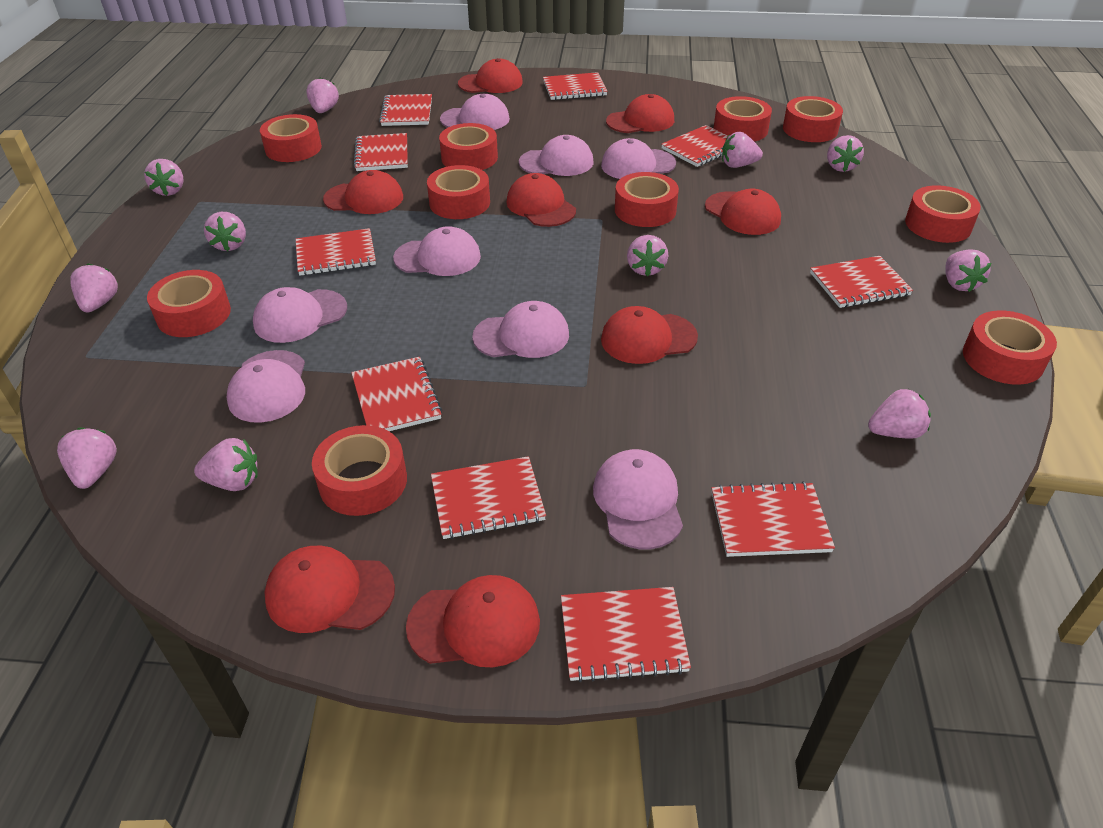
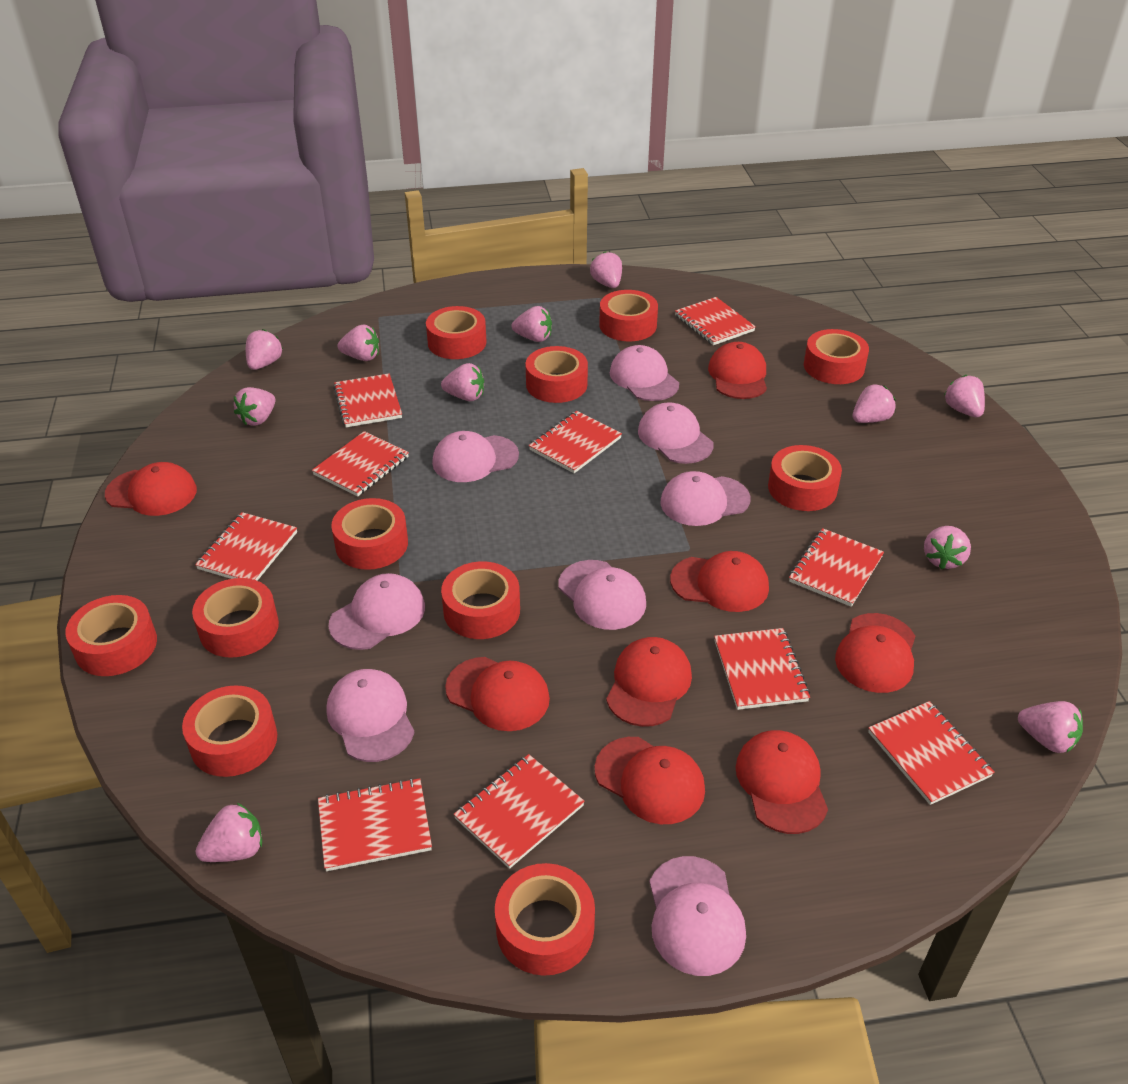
red tape: [147,270,231,337] [260,114,322,162] [312,425,407,516] [427,165,490,219] [439,123,498,170] [615,172,679,227] [714,96,772,142] [783,96,843,142] [905,185,981,243] [963,310,1057,385] = 10 -> [65,595,157,676] [182,685,277,777] [192,578,279,658] [331,498,408,570] [426,306,487,359] [441,561,520,639] [495,863,595,976] [525,346,588,403] [599,290,658,341] [768,445,842,511] [804,329,869,384] = 11

